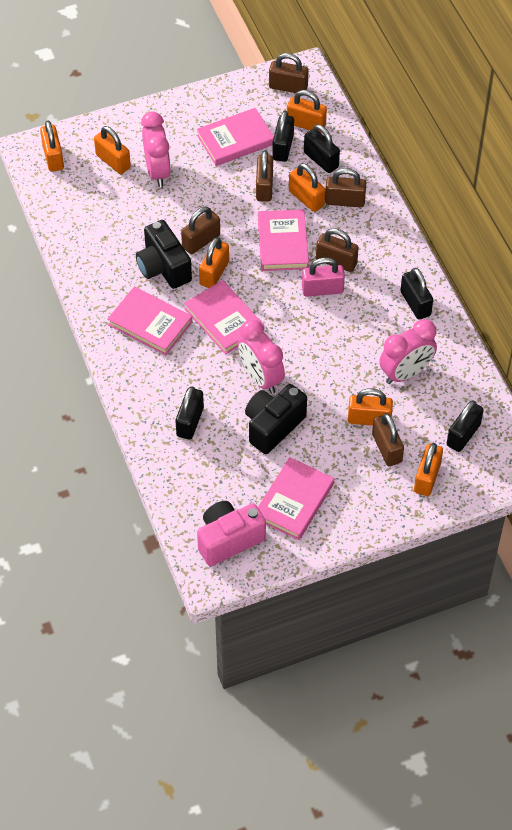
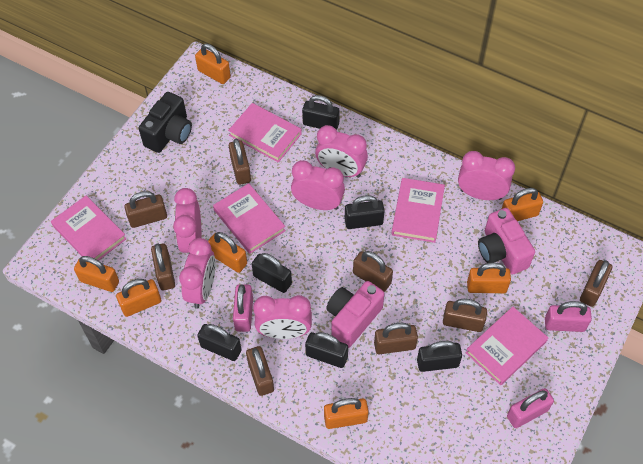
black camera: [136,220,192,289] [245,384,307,454] = 2 -> [139,92,192,153] = 1
black padlock: [176,386,204,440] [272,110,294,162] [304,124,340,173] [401,268,433,320] [447,401,484,452] = 5 -> [197,324,242,361] [252,253,292,293] [302,95,340,130] [305,332,348,368] [345,195,385,229] [417,341,462,372] = 6
brown padlock: [181,207,220,254] [256,150,273,202] [269,53,309,93] [316,228,359,272] [325,168,366,207] [372,413,404,466] = 6 -> [124,191,167,228] [151,244,175,291] [229,138,251,185] [246,346,274,396] [353,251,393,292] [374,323,418,354] [443,299,487,332] [580,260,612,307] = 8
pink camera: [197,501,266,566] = 1 -> [326,281,384,348] [478,208,535,275] = 2
pink clock: [141,112,171,187] [238,319,285,394] [379,319,437,384] = 3 -> [173,188,201,253] [179,238,215,309] [253,295,312,339] [291,160,345,210] [315,125,368,178] [458,151,515,200] = 6
pink padlock: [302,257,345,297] = 1 -> [233,284,253,332] [507,388,554,428] [545,301,592,332] = 3

